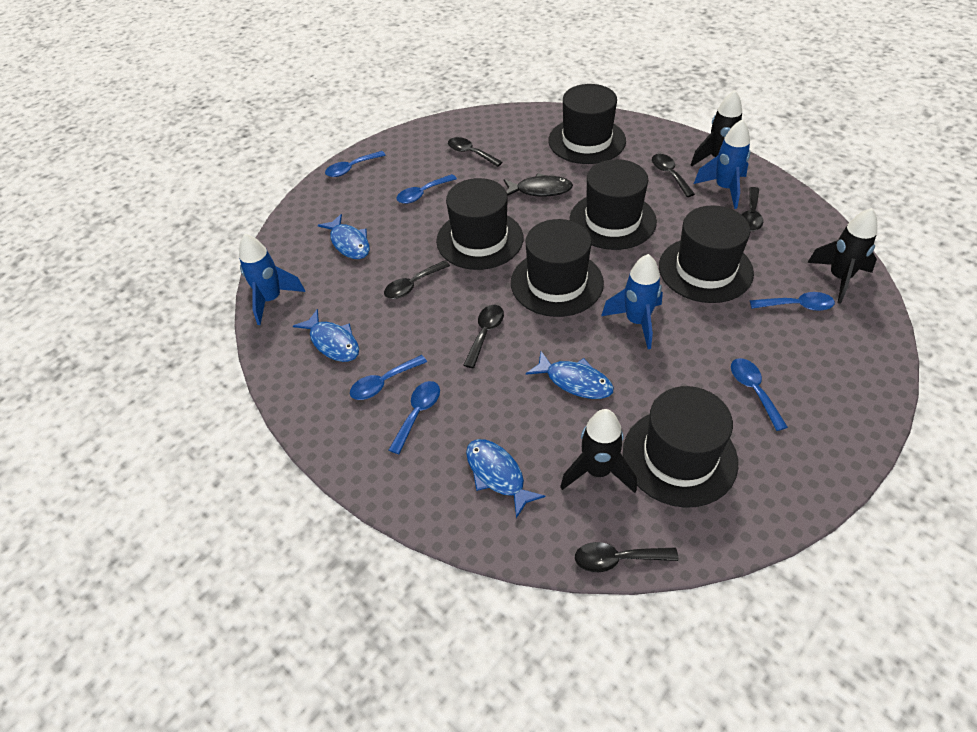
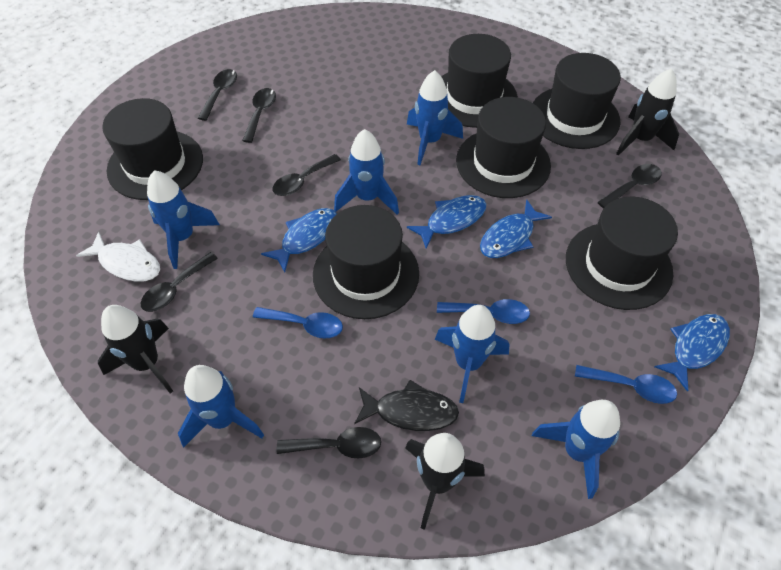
blue rocket: [239,234,305,325] [601,254,663,349] [694,119,751,209] = 3 -> [147,170,220,269] [178,365,264,448] [334,129,399,215] [407,70,463,165] [435,305,510,403] [532,400,620,499] = 6
blue spoon: [325,151,386,177] [350,355,427,400] [389,381,440,454] [397,174,457,204] [731,358,788,431] [750,292,835,311] = 6 -> [253,307,343,338] [437,299,530,324] [575,365,677,404] = 3
white fish: none = 0 -> [76,232,160,282] = 1

